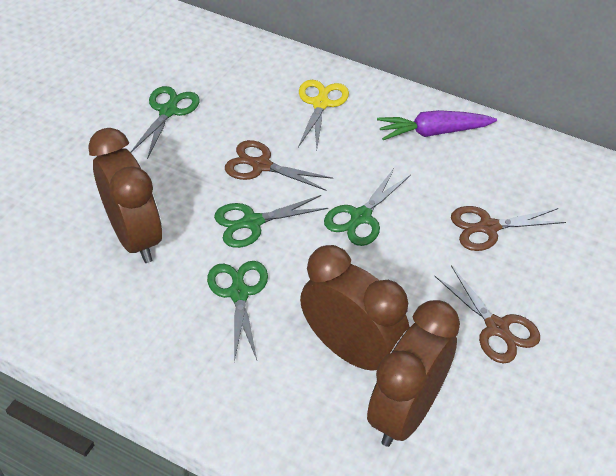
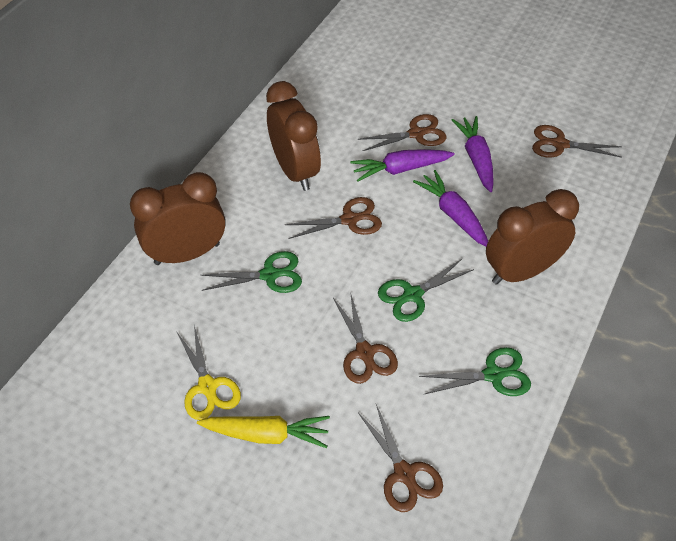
brown scissors: [225,140,333,191] [435,265,540,364] [451,206,566,251] = 3 -> [285,197,382,239] [333,292,398,384] [358,114,447,151] [359,404,443,512] [532,125,622,158] = 5
green scissors: [131,86,200,159] [207,261,268,362] [214,195,328,248] [324,168,411,246] = 4 -> [201,251,302,293] [378,258,474,322] [419,347,531,396] = 3
purple carrot: [377,110,497,140] = 1 -> [350,149,455,182] [413,170,488,247] [452,116,494,192] = 3
yellow carrot: none = 0 -> [197,416,330,448] = 1

